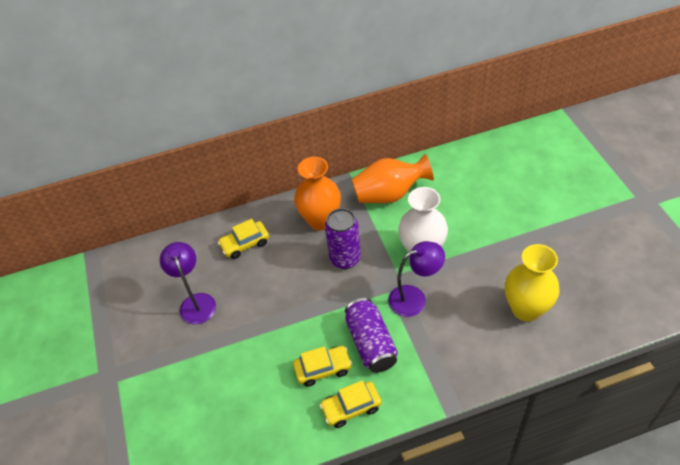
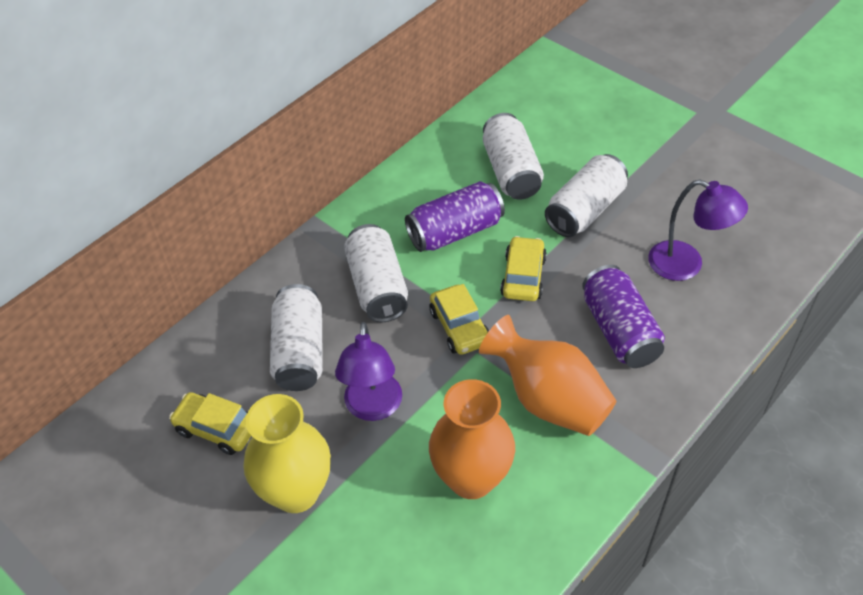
white can: none = 0 -> [270,284,323,391] [344,224,408,322] [483,113,544,200] [545,154,628,237] = 4
white vase: [398,187,448,252] = 1 -> none = 0

